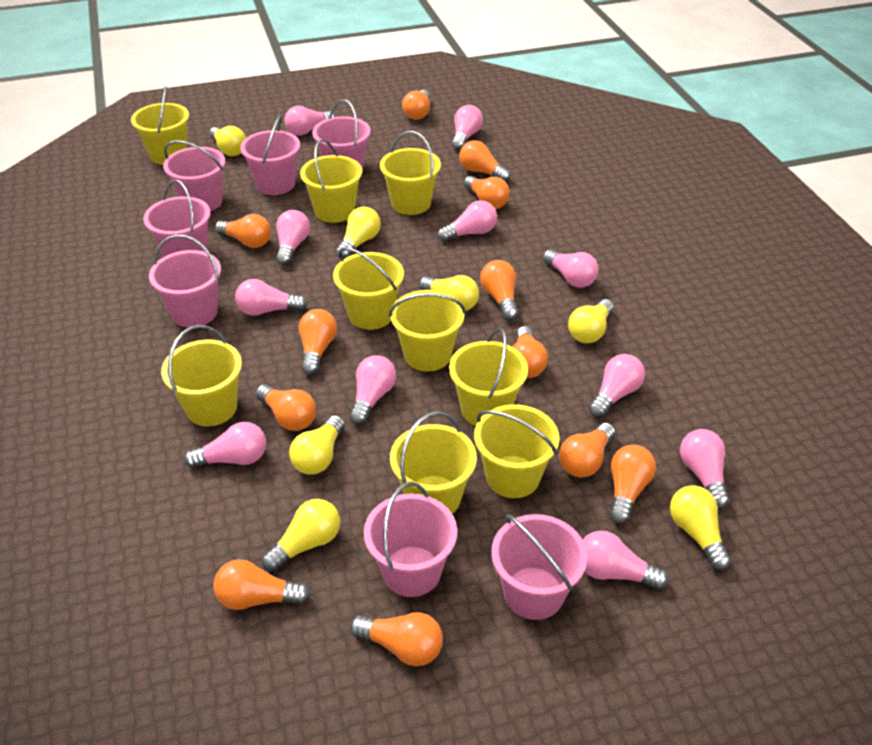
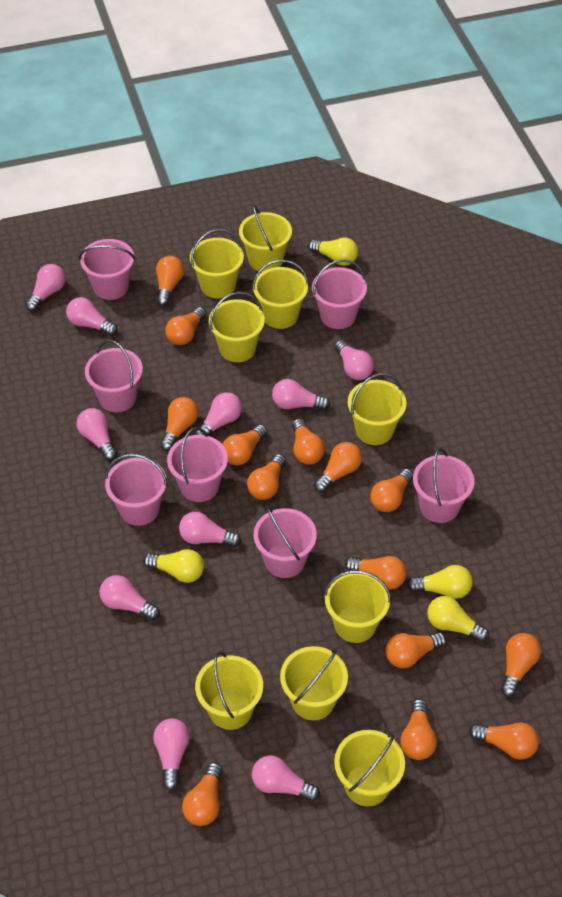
orange light bulb: [213,559,311,610] [215,214,271,248] [255,384,316,431] [299,309,337,375] [350,612,443,666] [402,90,430,120] [459,140,511,182] [464,176,510,209] [480,260,518,320] [512,326,548,378] [559,423,615,478] [609,445,656,524] = 12 -> [156,256,184,306] [160,397,199,451] [166,307,206,345] [182,762,223,826] [222,424,267,465] [247,454,286,500] [292,419,325,465] [314,442,362,492] [345,556,407,590] [370,469,413,512] [385,632,446,668] [401,699,437,760] [469,723,539,760] [501,633,541,697] = 14
pink light bulb: [184,422,266,468] [235,279,307,316] [276,210,310,265] [285,106,335,135] [349,355,396,425] [438,200,497,242] [452,105,483,150] [543,250,599,288] [583,531,668,590] [589,354,645,418] [680,429,730,509] = 11 -> [25,264,66,311] [66,297,118,336] [76,408,117,461] [99,575,160,620] [153,718,190,791] [179,512,241,547] [195,392,242,436] [252,755,320,802] [272,379,330,410] [335,340,374,380] = 10
yellow light bulb: [209,126,246,156] [262,499,340,572] [289,415,345,474] [336,207,381,259] [419,275,479,311] [568,299,614,343] [670,485,731,571] = 7 -> [143,549,204,583] [308,237,358,266] [407,565,473,599] [427,596,489,642] = 4

